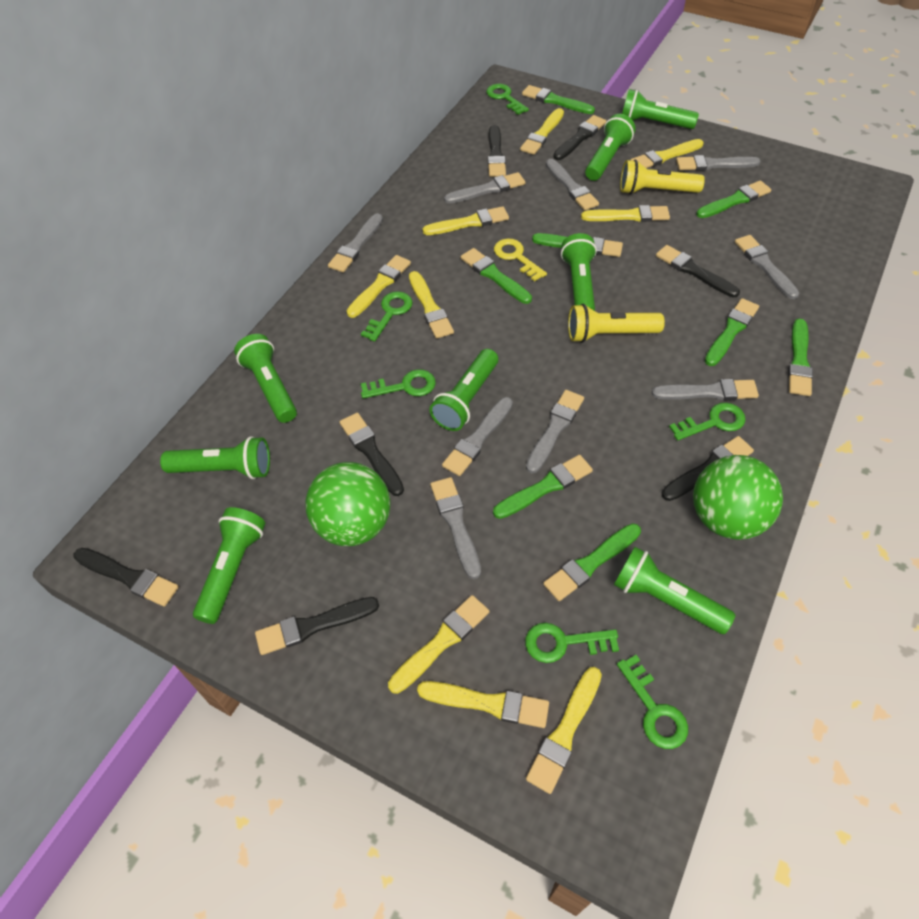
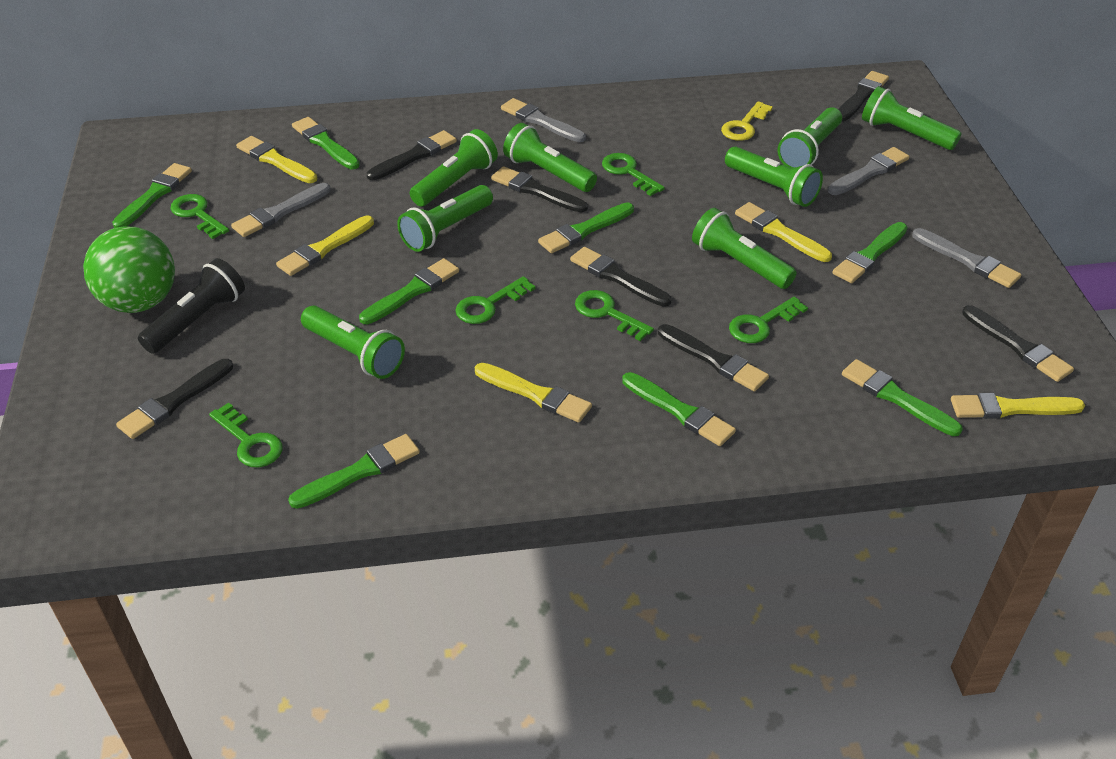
black flashlight: none = 0 -> [138,258,245,354] = 1
green ball: [305,462,391,546] [693,455,783,540] = 2 -> [83,227,175,313] = 1
grey brush: [328,213,383,272] [430,477,481,579] [442,397,513,476] [444,172,525,204] [526,390,584,473] [546,159,599,210] [652,379,759,400] [676,155,761,171] [735,235,799,299] = 9 -> [231,183,331,237] [501,98,586,142] [828,147,909,195] [912,228,1021,288] = 4
yellow brush: [347,255,411,318] [388,595,489,694] [409,271,454,339] [417,681,549,728] [423,206,509,235] [520,108,564,155] [526,667,602,794] [581,205,670,222] [631,139,703,168] = 9 -> [236,136,317,183] [276,216,374,276] [475,363,592,423] [735,202,832,262] [951,393,1085,419] = 5
yellow flashlight: [568,304,665,343] [620,160,705,194] = 2 -> none = 0

